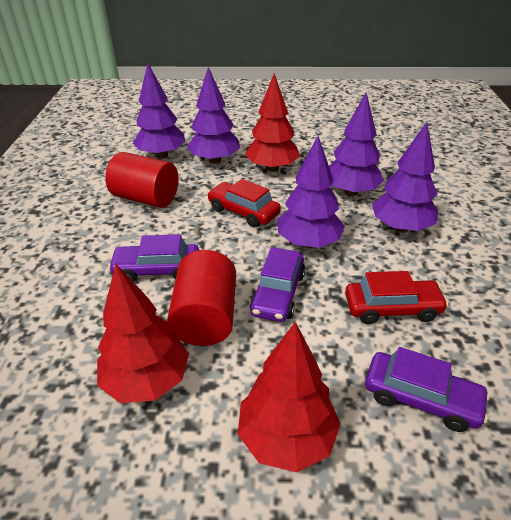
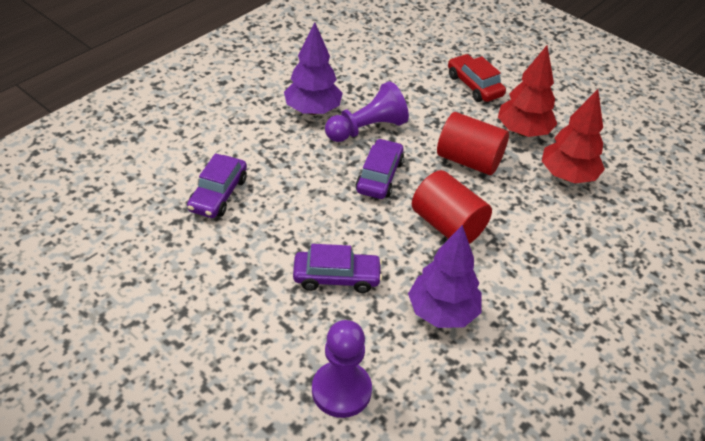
purple pawn: none = 0 -> [312,320,372,418] [325,81,409,142] = 2
purple tree: [133,63,186,158] [187,67,240,164] [278,136,345,248] [329,92,384,196] [372,122,439,232] = 5 -> [284,22,343,115] [408,225,481,328] = 2
red car: [207,179,281,228] [345,271,449,324] = 2 -> [448,54,506,102] = 1
red tree: [97,264,189,403] [238,322,341,472] [245,73,300,172] = 3 -> [498,46,557,137] [542,89,605,183] = 2

